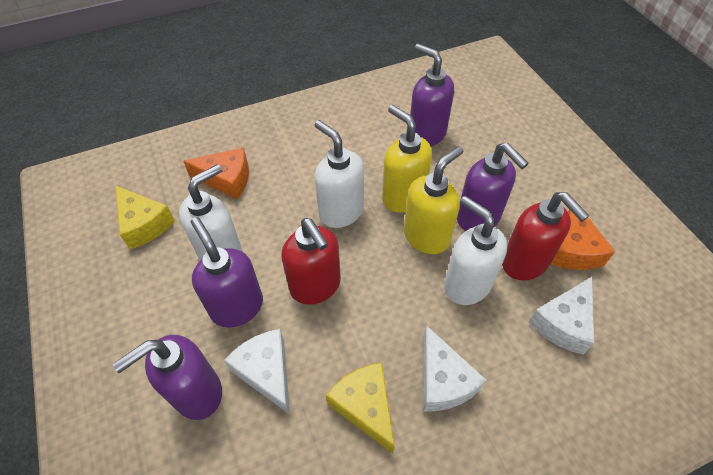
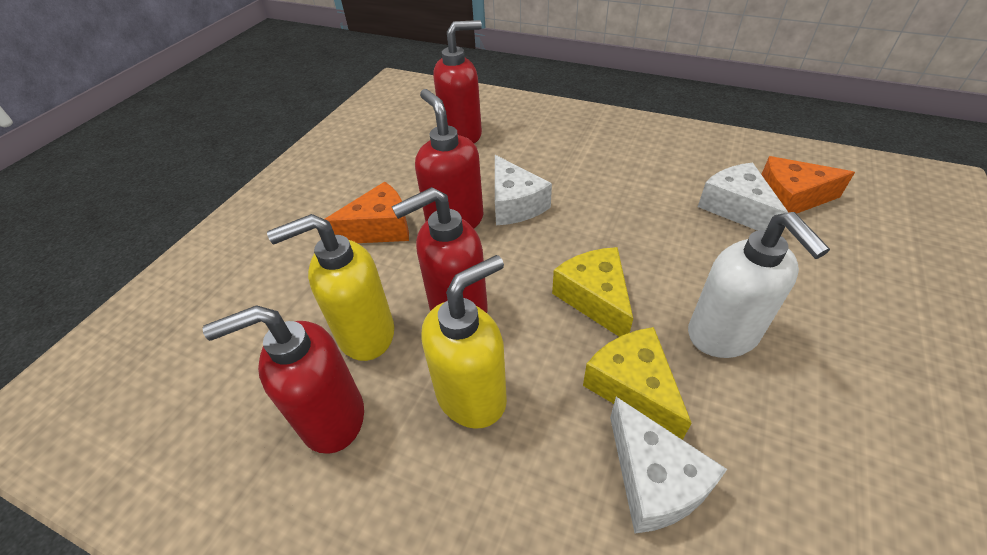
purple soap dispenser: [112,335,222,420] [191,217,263,328] [410,44,454,146] [457,142,529,231] = 4 -> none = 0
red soap dispenser: [281,218,341,305] [502,192,589,281] = 2 -> [202,305,364,454] [392,187,488,313] [415,89,484,229] [433,20,482,143] = 4
white soap dispenser: [179,164,243,260] [315,120,364,228] [444,196,507,305] = 3 -> [688,212,830,358] = 1

